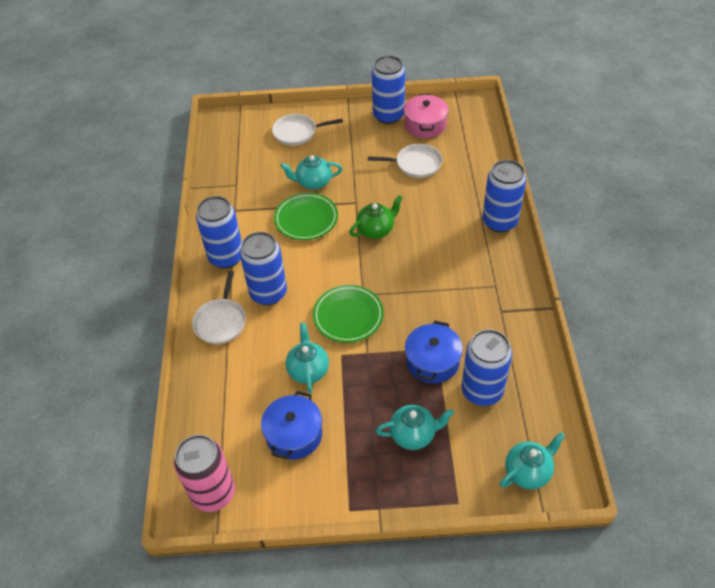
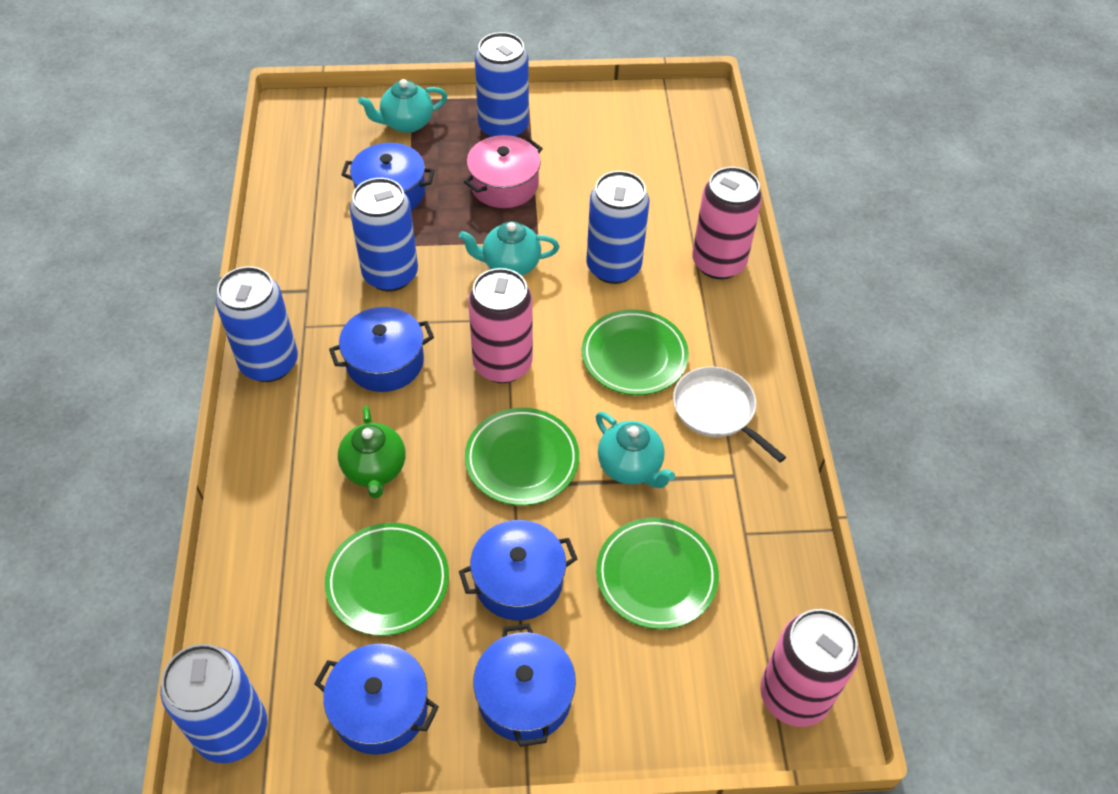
blue pot: [261,391,322,460] [405,321,463,383] = 2 -> [314,644,439,755] [329,307,434,392] [341,143,435,210] [459,520,577,621] [473,624,576,747] = 5
green plate: [274,193,338,240] [313,285,384,343] = 2 -> [325,523,449,636] [465,408,579,506] [582,309,689,395] [596,517,719,629] = 4
pink can: [174,435,235,512] = 1 -> [468,268,533,383] [692,167,762,279] [760,609,859,727] = 3
turquoise teapot: [281,155,342,190] [286,322,329,393] [376,405,454,450] [500,432,565,489] = 4 -> [358,79,447,133] [459,221,559,276] [596,412,675,488] = 3
white pan: [192,271,246,344] [272,114,343,146] [368,144,443,178] = 3 -> [673,367,786,462] = 1

